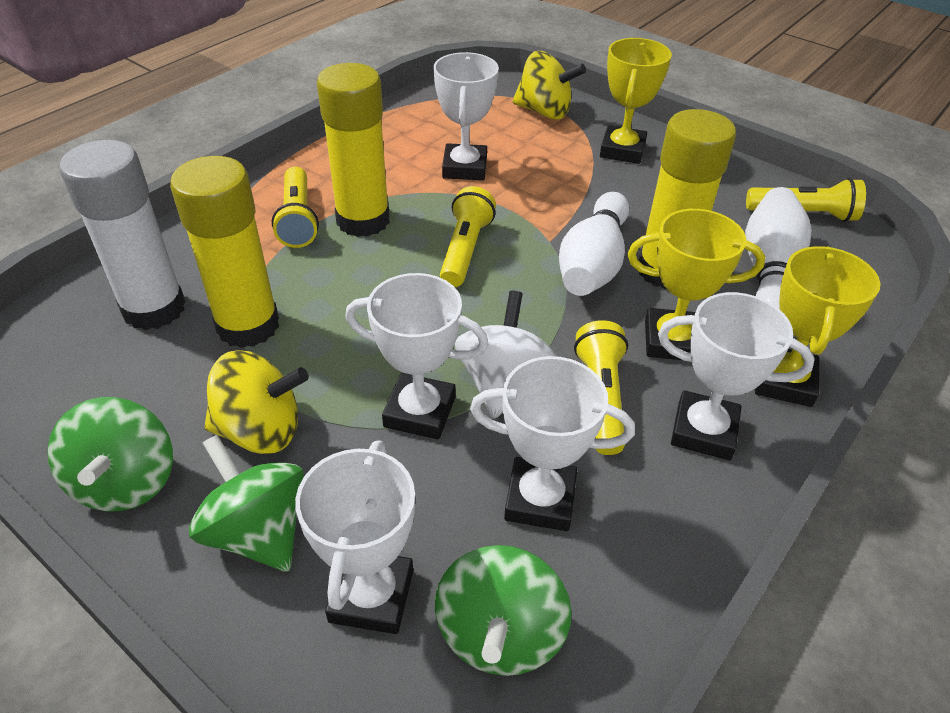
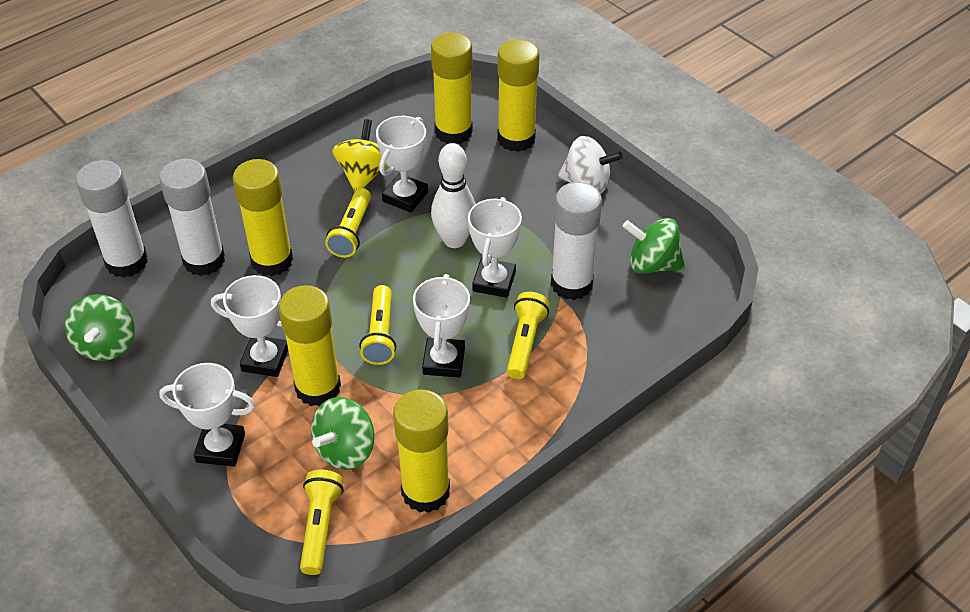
white bowling pin: [559,192,629,296] [745,187,812,309] = 2 -> [431,143,476,248] = 1
white glue stick: [60,140,186,330] = 1 -> [76,160,148,278] [159,159,225,276] [551,182,602,300] = 3
yellow glue stick: [170,156,279,348] [317,63,390,237] [639,109,736,289] = 3 -> [233,159,293,276] [279,285,341,406] [393,389,450,513] [431,33,473,144] [497,39,540,152] = 5
yellow spinning top: [204,350,309,454] [513,51,586,119] = 2 -> [332,119,388,192] = 1
yellow trophy: [600,38,672,164] [628,209,765,360] [755,246,881,407] = 3 -> none = 0

